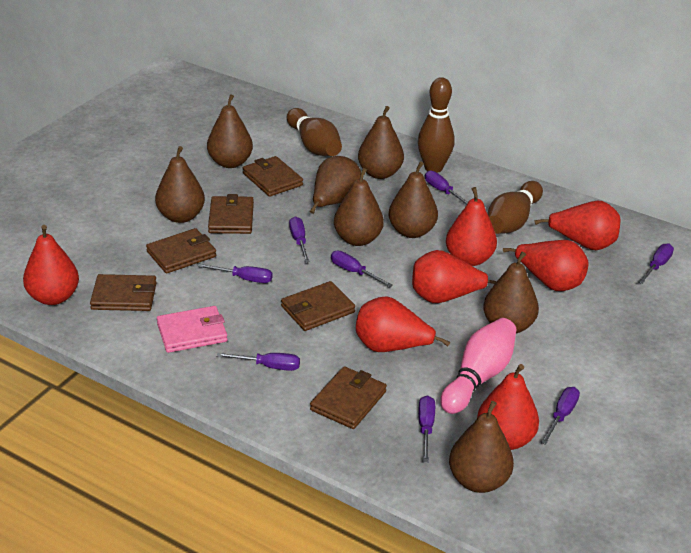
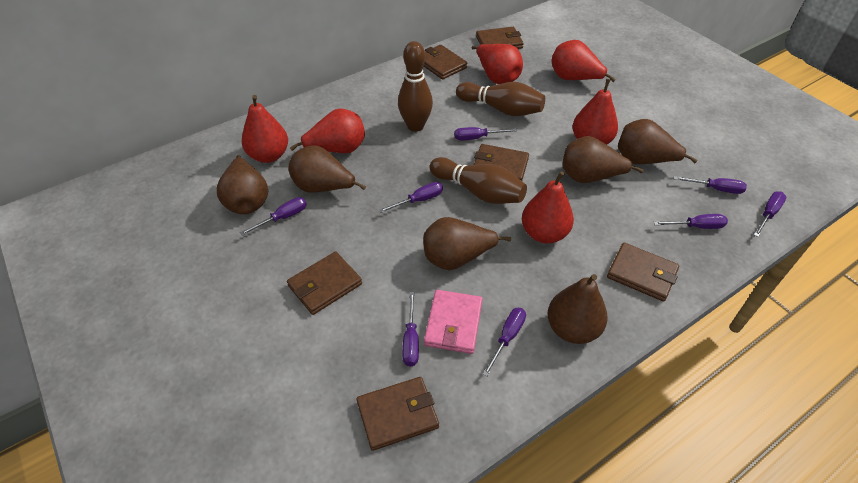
brown pear: [155,146,205,223] [207,94,253,168] [310,156,361,214] [334,168,384,246] [358,106,404,179] [389,161,438,238] [449,401,514,493] [483,252,539,334] = 8 -> [217,155,268,214] [288,145,366,193] [423,217,511,270] [547,274,607,344] [563,136,644,183] [618,119,697,164] = 6
pink bowling pin: [440,318,516,414] = 1 -> none = 0
red pear: [23,225,79,305] [356,296,450,352] [412,250,497,303] [446,187,497,266] [477,364,539,450] [503,240,589,291] [534,201,620,250] = 7 -> [242,95,288,163] [290,109,365,153] [471,44,523,84] [522,171,574,243] [551,40,616,82] [573,79,618,145] = 6

